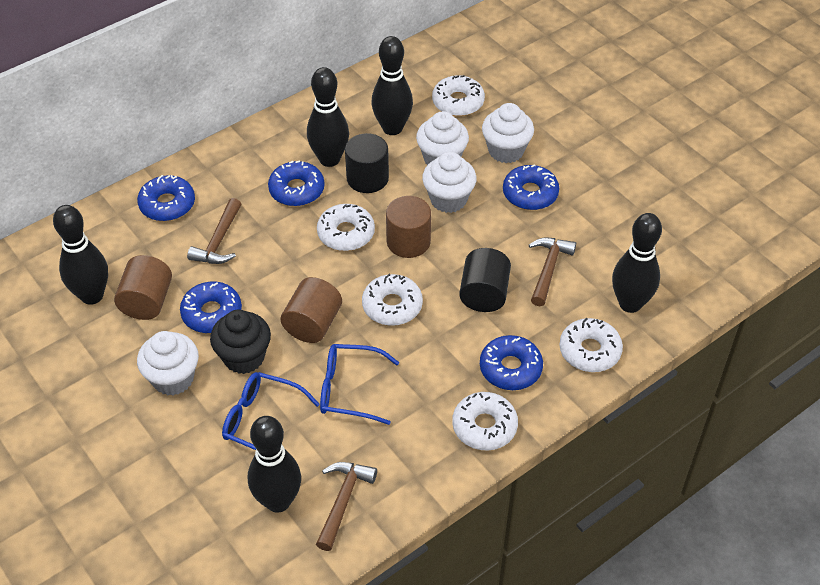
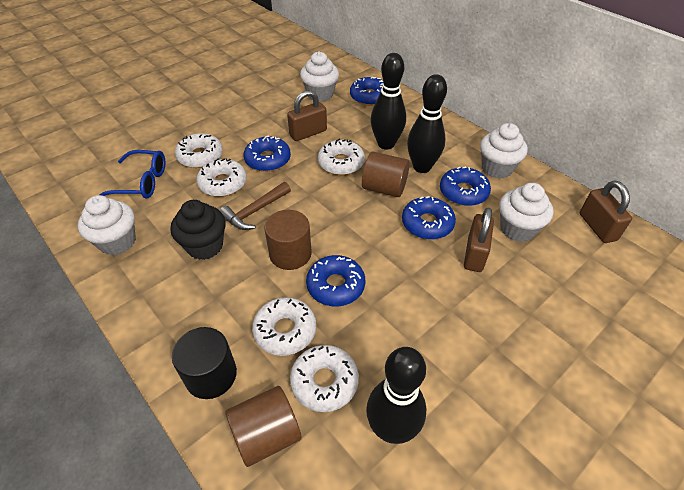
black bowling pin: [53,205,108,305] [248,416,301,513] [307,67,349,167] [371,36,413,135] [612,213,662,313] = 5 -> [366,347,426,444] [371,53,406,150] [407,74,447,173] = 3
black cylinder: [345,133,389,193] [459,248,511,312] = 2 -> [172,327,237,399] = 1
blue glasses: [222,372,320,450] [320,344,399,425] = 2 -> [100,150,165,198] = 1
brown hammer: [187,198,241,264] [316,462,377,551] [529,238,576,306] = 3 -> [220,182,291,230] = 1
brown padlock: none = 0 -> [287,90,327,141] [464,207,494,272] [580,181,632,243] = 3

